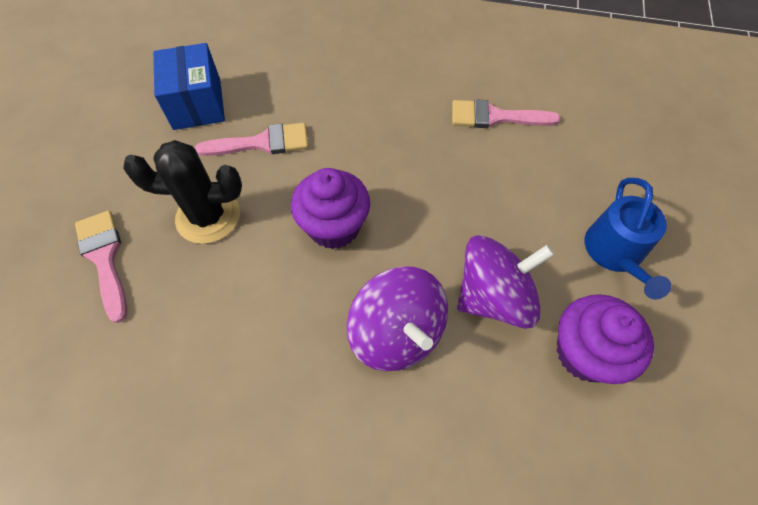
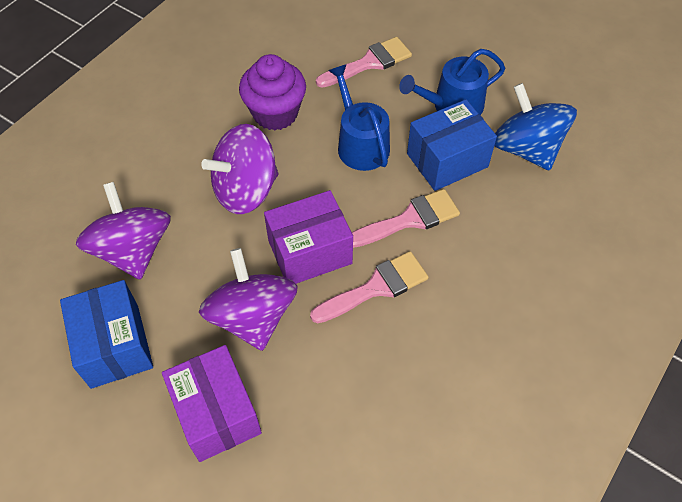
black cactus: [123,140,242,244] = 1 -> none = 0
blue box: [153,43,225,130] = 1 -> [60,280,153,389] [407,99,497,191] = 2
blue spinning top: none = 0 -> [495,83,577,170] = 1
blue watering can: [585,178,672,299] = 1 -> [328,64,390,171] [399,49,505,115] = 2
purple box: none = 0 -> [162,345,262,462] [264,190,353,284] = 2
purple cupcake: [291,168,370,249] [557,294,654,384] = 2 -> [239,54,306,130] = 1
purple spinning top: [347,266,448,371] [457,235,555,329] = 2 -> [76,182,171,280] [199,248,298,351] [201,124,278,214] = 3

